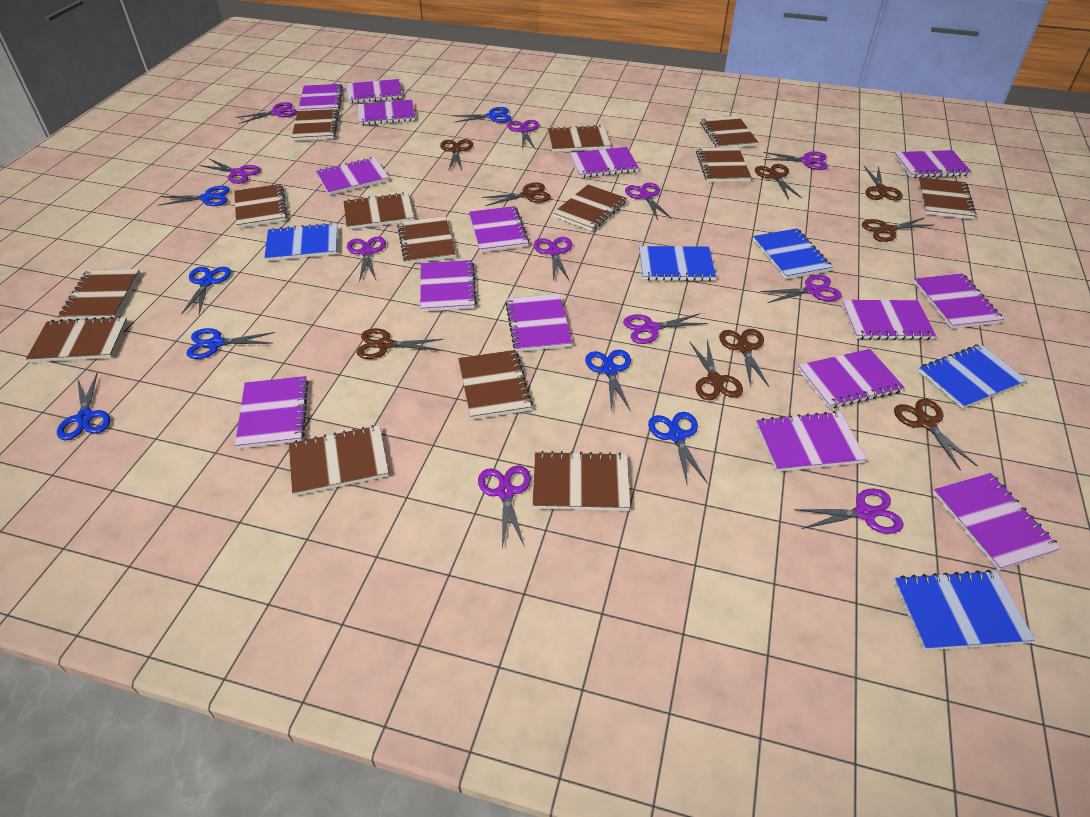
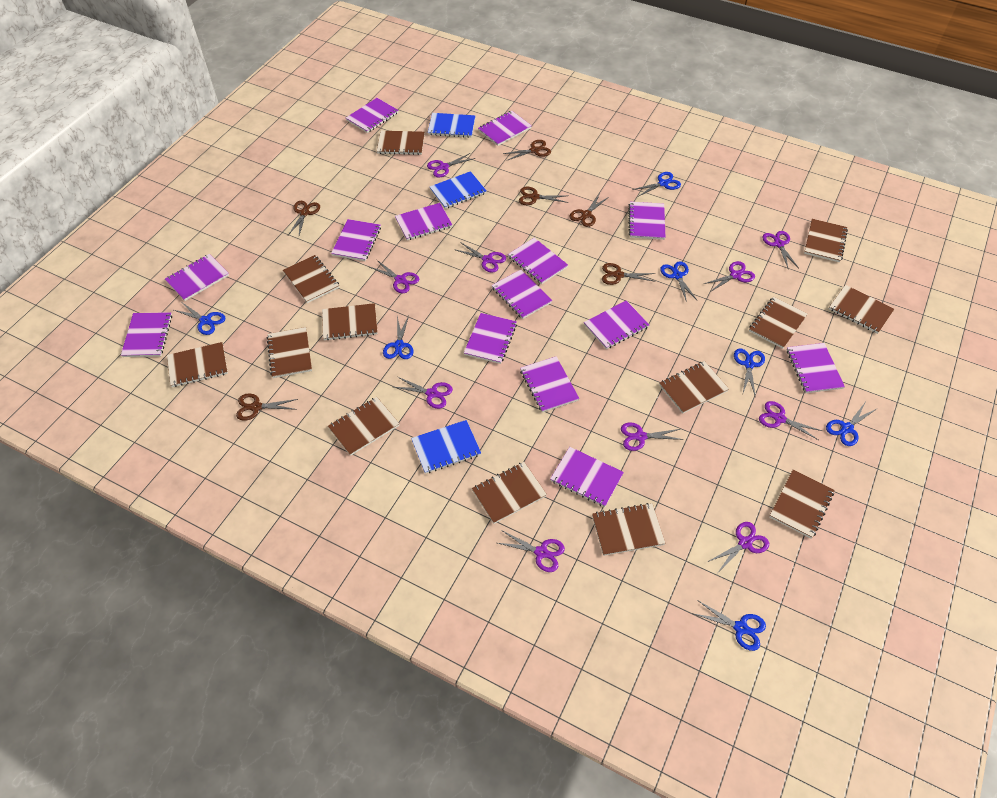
blue notebook: [264,222,338,261] [639,246,716,281] [753,228,833,279] [894,570,1035,651] [918,344,1027,409] = 5 -> [411,420,481,474] [428,113,475,138] [430,171,487,209] = 3
brown notebook: [26,316,128,363] [59,269,140,320] [234,184,287,228] [289,425,389,496] [291,109,339,141] [343,192,414,230] [397,216,456,264] [458,350,533,420] [532,451,630,511] [548,125,611,152] [553,184,627,231] [696,147,752,182] [700,116,758,147] [918,177,977,219] = 14 -> [167,342,228,387] [267,327,312,378] [283,255,339,303] [322,303,378,341] [328,397,399,456] [377,131,425,155] [472,462,547,524] [592,503,665,556] [659,361,729,414] [749,297,808,349] [770,470,834,538] [804,219,848,262] [829,285,894,334] = 13
brown scissors: [357,328,443,359] [440,139,473,171] [482,182,551,206] [690,340,743,400] [719,329,769,387] [755,164,802,199] [862,217,932,242] [864,166,903,201] [894,399,978,471] = 9 -> [236,393,298,421] [288,201,320,235] [503,140,551,161] [519,187,568,205] [569,194,609,227] [602,263,656,285] = 6
purple notebook: [235,376,309,449] [298,84,343,111] [316,157,389,195] [347,79,402,103] [357,100,415,125] [420,260,477,312] [469,206,529,252] [505,294,572,352] [570,147,639,178] [756,411,867,472] [798,349,905,409] [842,300,936,340] [894,150,972,178] [914,273,1004,329] [933,473,1061,571] = 15 -> [121,312,172,357] [165,254,229,301] [331,219,381,261] [346,98,398,133] [395,203,452,240] [464,313,517,364] [478,111,532,146] [492,270,552,319] [508,238,568,284] [520,356,579,412] [550,447,624,507] [584,301,649,349] [628,202,666,240] [787,343,845,393] = 14
purple scissors: [199,159,261,184] [236,102,297,124] [347,237,386,282] [478,466,531,548] [507,120,539,149] [534,237,572,280] [623,313,707,344] [625,183,672,220] [761,275,841,303] [763,152,828,170] [794,488,903,534] = 11 -> [370,259,419,293] [394,377,453,409] [427,153,475,177] [454,242,506,273] [498,530,565,572] [621,422,684,451] [704,261,755,292] [708,522,769,572] [759,401,822,440] [762,231,799,268] = 10

